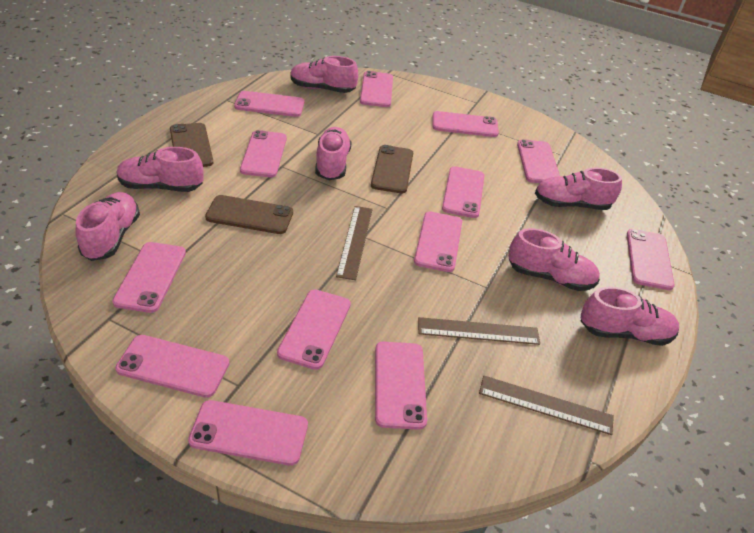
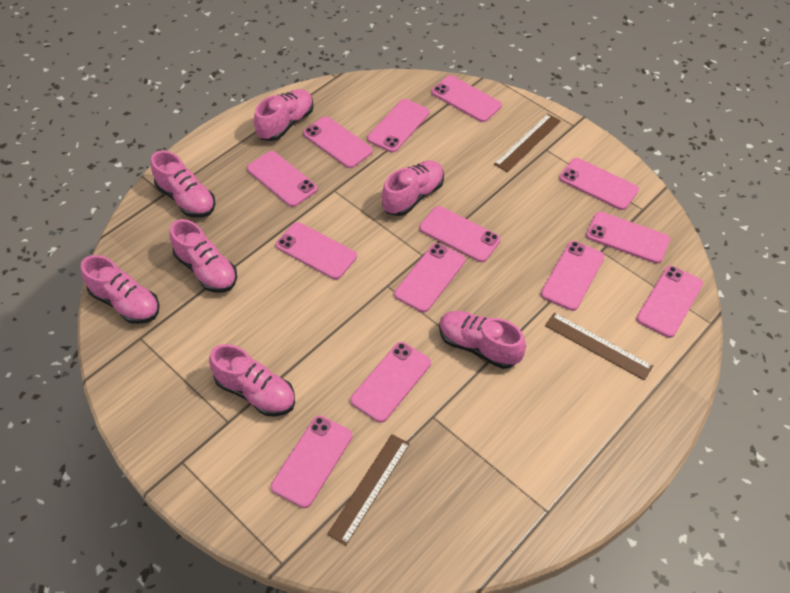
brown phone: [170,123,213,167] [205,195,293,234] [371,145,413,193] = 3 -> none = 0

